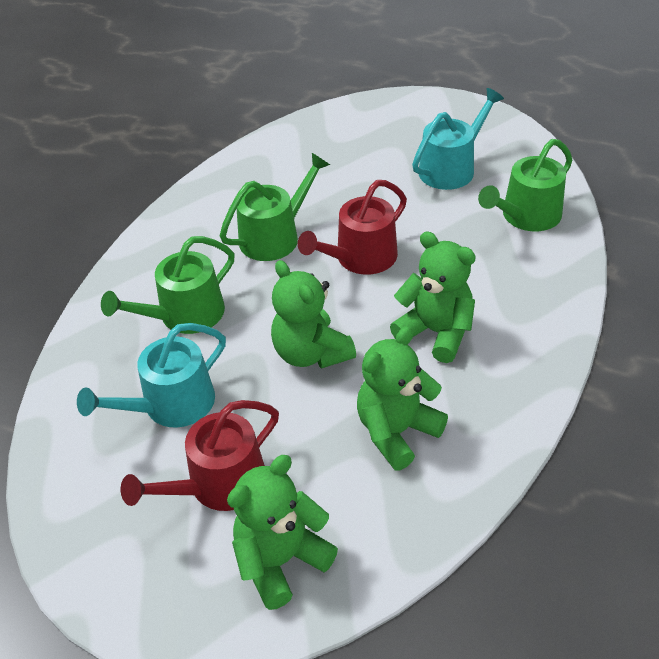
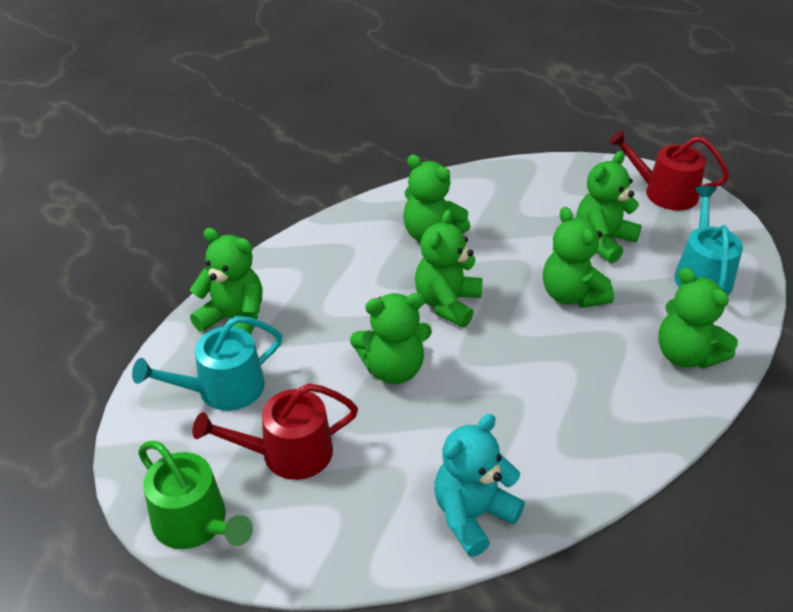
green teddy bear: [227,455,338,610] [271,260,356,369] [357,326,448,470] [390,231,476,363] = 4 -> [190,228,263,335] [350,293,432,384] [403,154,470,242] [415,209,483,327] [543,207,614,308] [576,151,642,263] [658,267,738,369] = 7
green watering can: [101,236,235,334] [220,153,330,261] [478,139,572,231] = 3 -> [138,441,253,549] = 1
turquoise teddy bear: none = 0 -> [434,414,525,557] = 1

